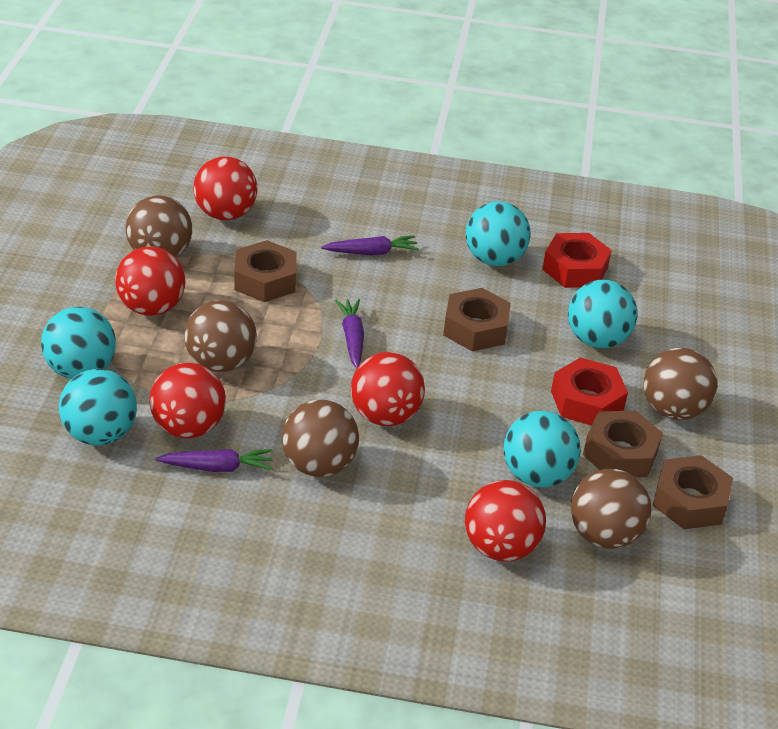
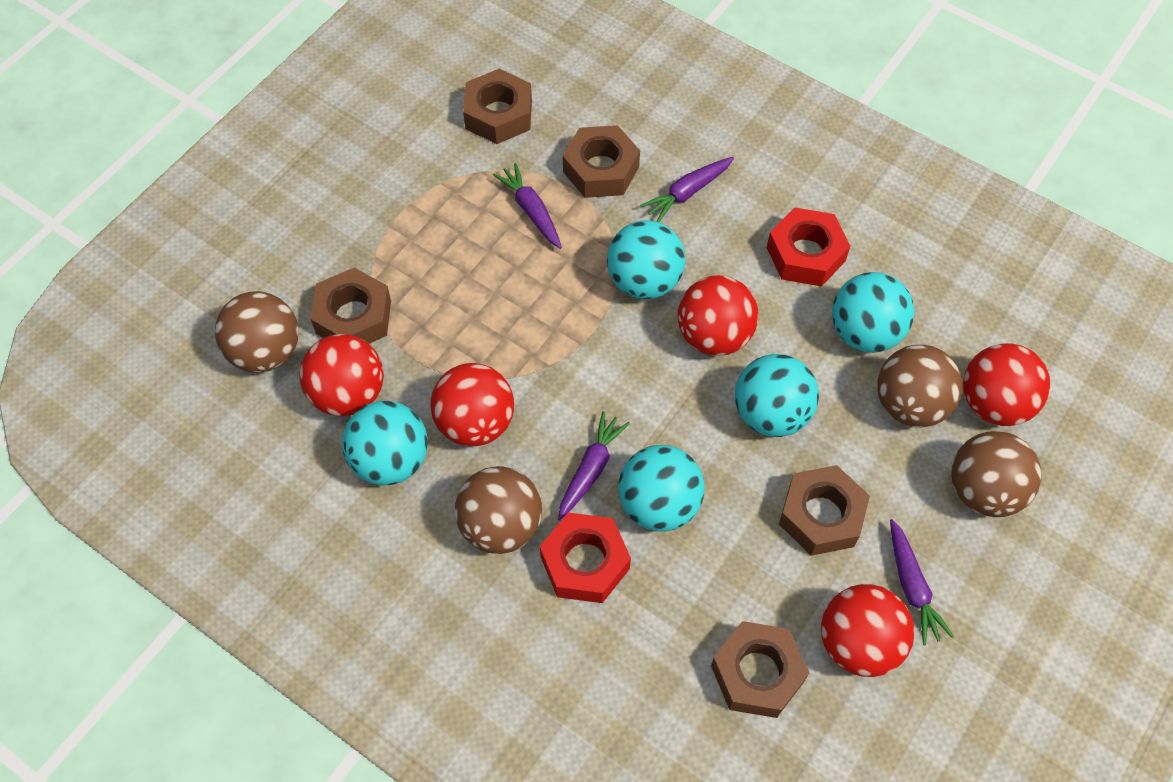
brown ball: [126,195,192,257] [184,300,257,372] [282,400,359,477] [571,469,651,549] [644,348,717,420] = 5 -> [215,291,298,372] [455,466,542,554] [877,345,963,427] [951,431,1042,517] = 4
brown nut: [234,240,297,302] [443,288,511,351] [583,410,663,478] [653,455,733,529] = 4 -> [311,268,391,344] [463,68,532,144] [563,125,640,198] [711,621,809,718] [779,465,870,556] = 5
purple carrot: [155,449,273,472] [321,235,419,255] [335,299,364,368] = 3 -> [493,163,562,249] [558,411,630,521] [640,157,734,222] [890,519,954,645] = 4

